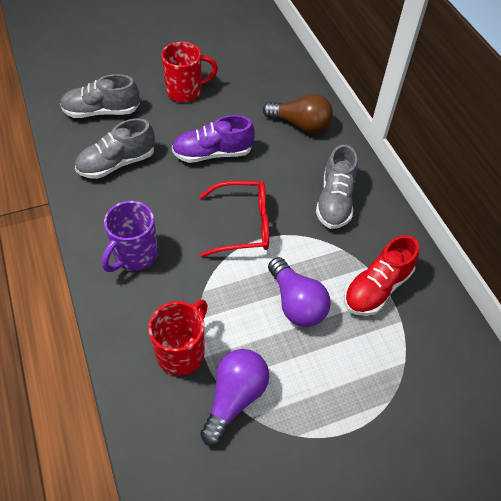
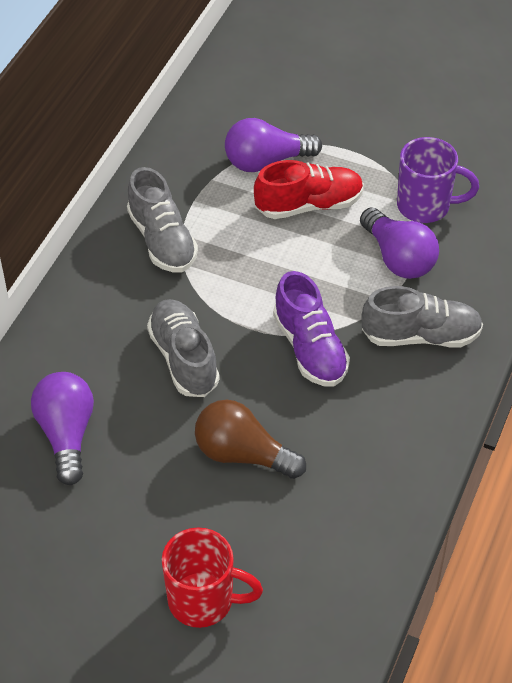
purple light bulb: [200,349,269,446] [268,257,331,327] = 2 -> [31,372,94,485] [225,118,322,172] [360,207,439,279] = 3
red glasses: [199,181,269,257] = 1 -> none = 0
red mug: [148,300,208,376] [161,42,218,103] = 2 -> [162,528,263,628] = 1

